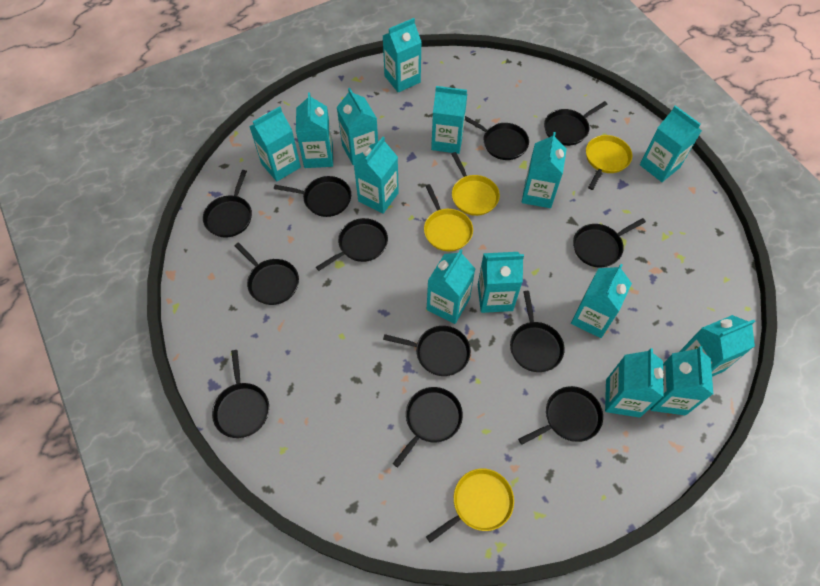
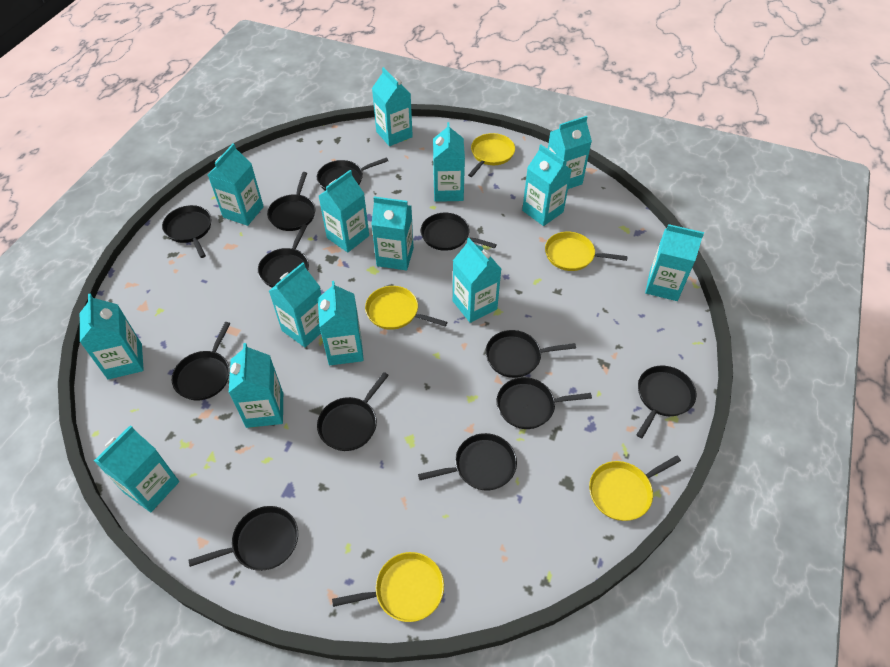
yellow pan: [424,184,473,251] [426,469,514,543] [451,152,500,216] [586,135,632,190] = 4 -> [332,552,444,622] [365,286,447,330] [468,133,515,177] [545,232,628,271] [589,455,681,521] = 5

